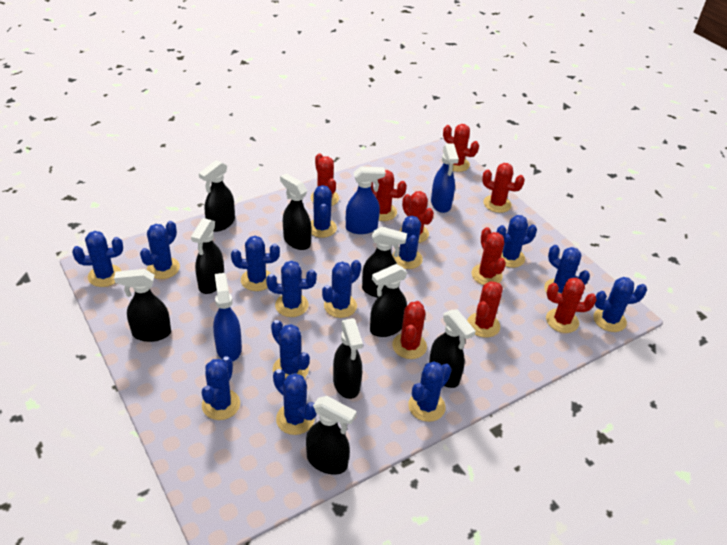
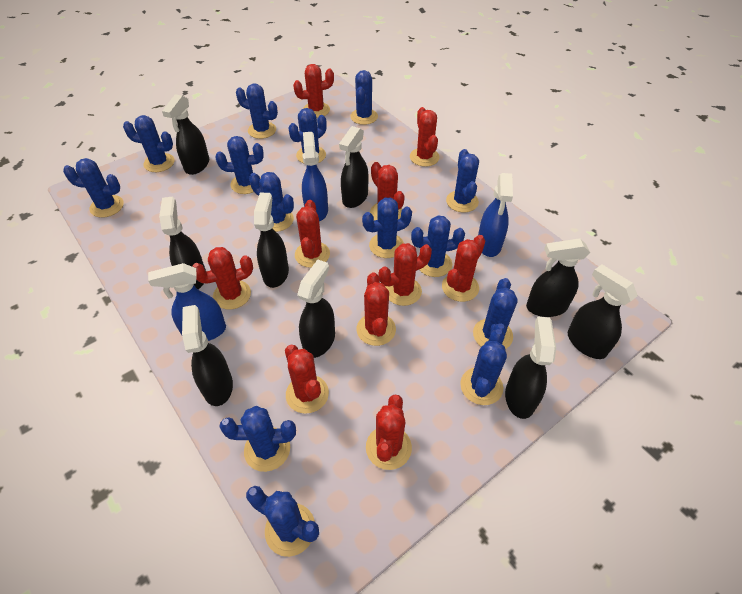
red cactus: [311,153,339,206] [371,170,407,221] [392,301,427,359] [400,191,434,243] [443,124,479,172] [467,281,503,338] [471,227,506,285] [482,163,525,213] [546,277,597,333] = 9 -> [192,247,253,310] [285,345,329,414] [293,64,334,118] [295,200,330,268] [357,272,396,346] [366,394,412,470] [370,162,405,220] [379,243,432,306] [410,107,440,167] [442,235,485,302] = 10

